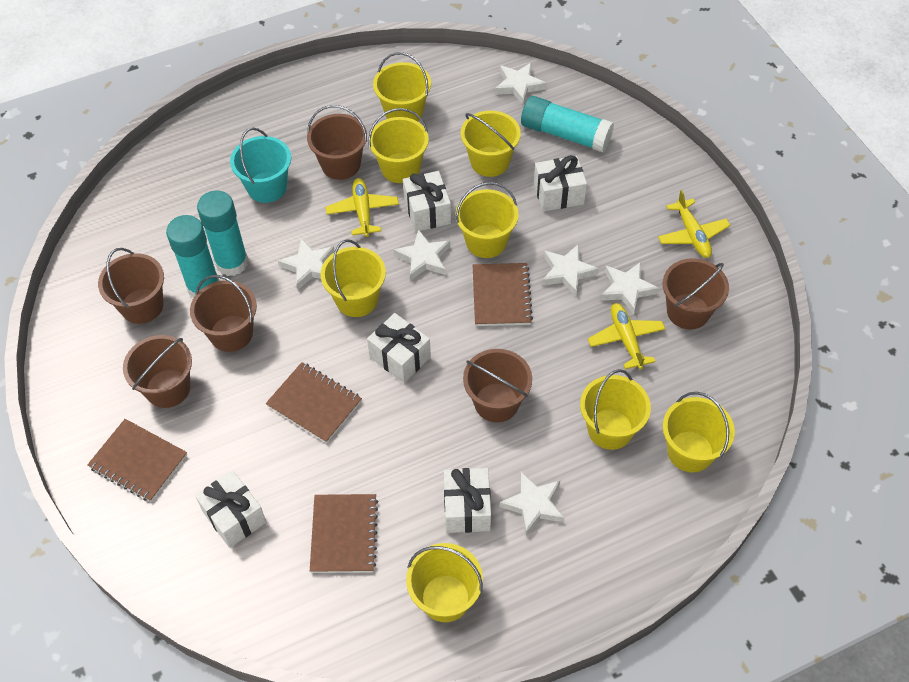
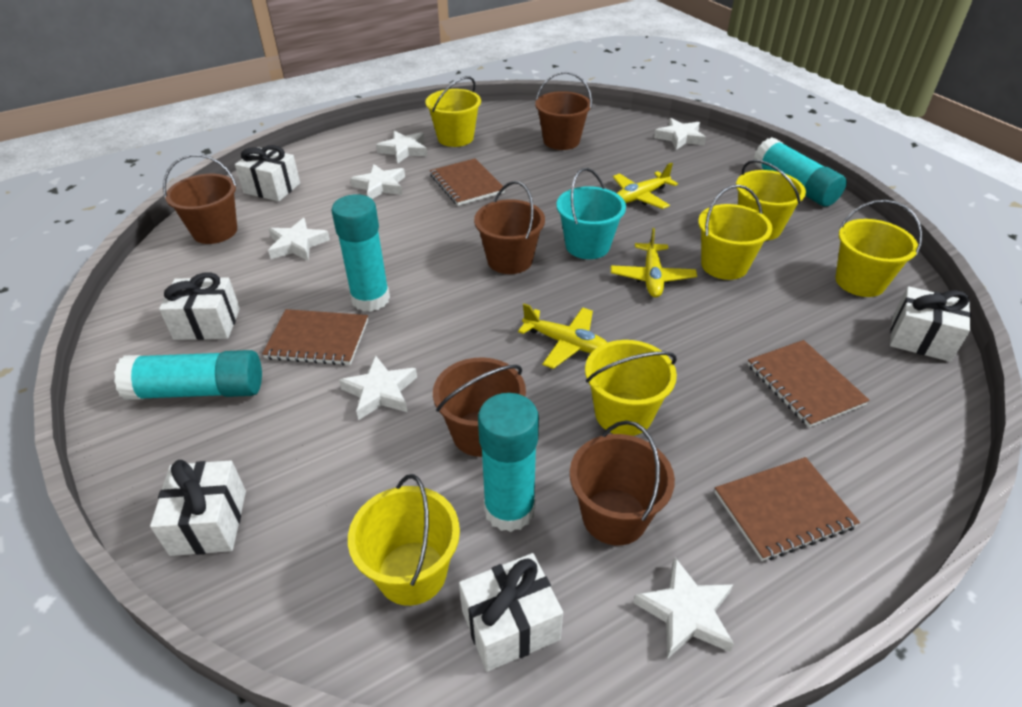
brown bucket: [98,248,164,324] [123,335,192,408] [190,275,257,352] [307,105,367,180] [463,349,532,422] [663,258,729,330] = 6 -> [163,154,237,244] [433,357,526,457] [474,181,545,274] [535,72,592,150] [570,420,675,545] = 5
turquoise glue stick: [166,215,219,298] [197,191,248,276] [521,96,614,152] = 3 -> [114,350,262,400] [331,194,390,312] [478,393,539,532] [753,137,847,207] = 4
yellow bucket: [320,240,386,317] [368,108,429,183] [373,52,431,122] [406,543,483,622] [455,182,519,258] [461,111,521,177] [580,369,651,450] [663,392,735,472] = 8 -> [348,474,460,606] [425,76,481,147] [585,340,677,436] [698,185,772,280] [736,160,806,241] [835,200,922,297] = 6

